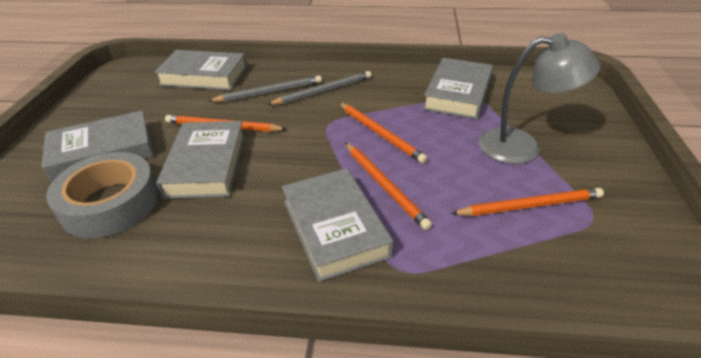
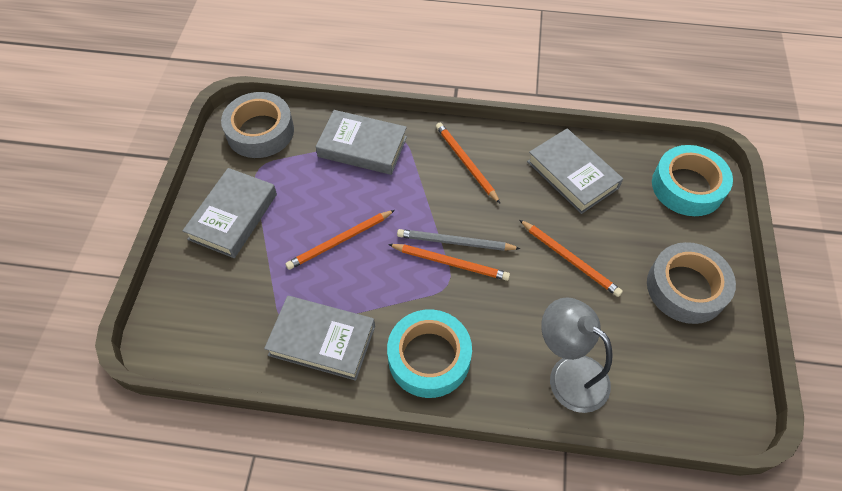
grey book: [41,111,154,182] [154,50,247,91] [156,121,245,199] [282,168,394,282] [423,58,493,119] = 5 -> [182,168,277,258] [264,296,375,381] [316,110,407,175] [527,128,623,214] = 4
grey pencil: [208,76,322,102] [267,71,371,105] = 2 -> [397,229,521,251] = 1
grey tape: [46,152,159,238] = 1 -> [221,92,294,158] [647,242,736,324] = 2
turquoise tape: none = 0 -> [387,309,472,398] [652,145,733,216] = 2

